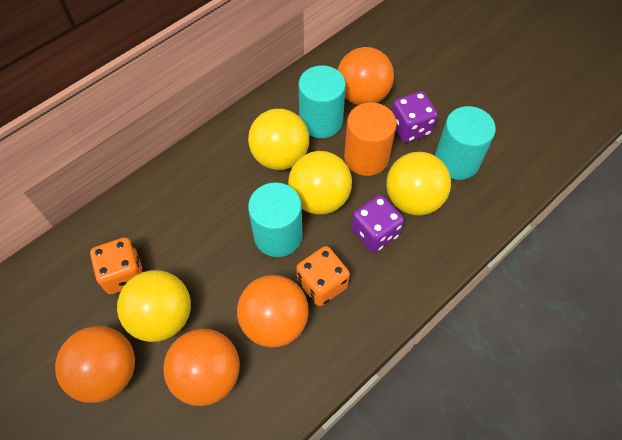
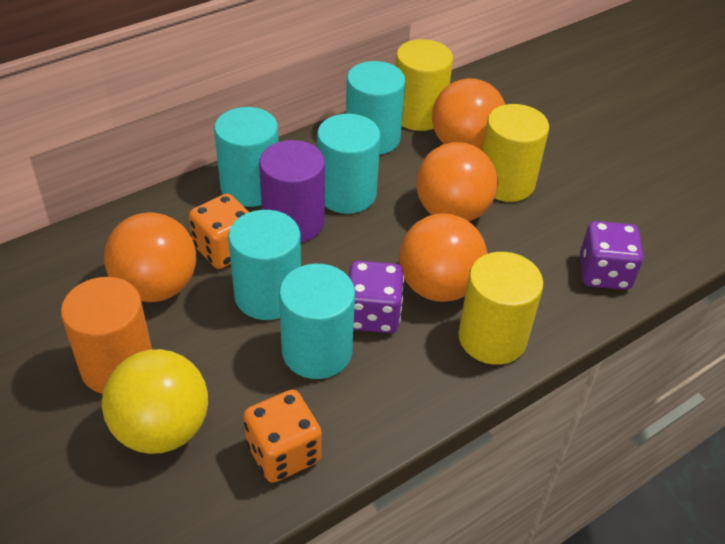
purple cylinder: none = 0 -> [259,140,325,242] = 1
turquoise cylinder: [248,183,302,257] [299,65,346,138] [435,106,496,180] = 3 -> [214,107,279,207] [228,210,301,320] [279,264,355,379] [317,114,381,214] [346,61,406,155] = 5
yellow ball: [117,270,191,342] [248,109,309,170] [288,151,352,214] [386,152,451,216] = 4 -> [102,349,208,454] = 1
yellow cylinder: none = 0 -> [395,39,453,131] [458,252,543,365] [482,104,549,202] = 3

